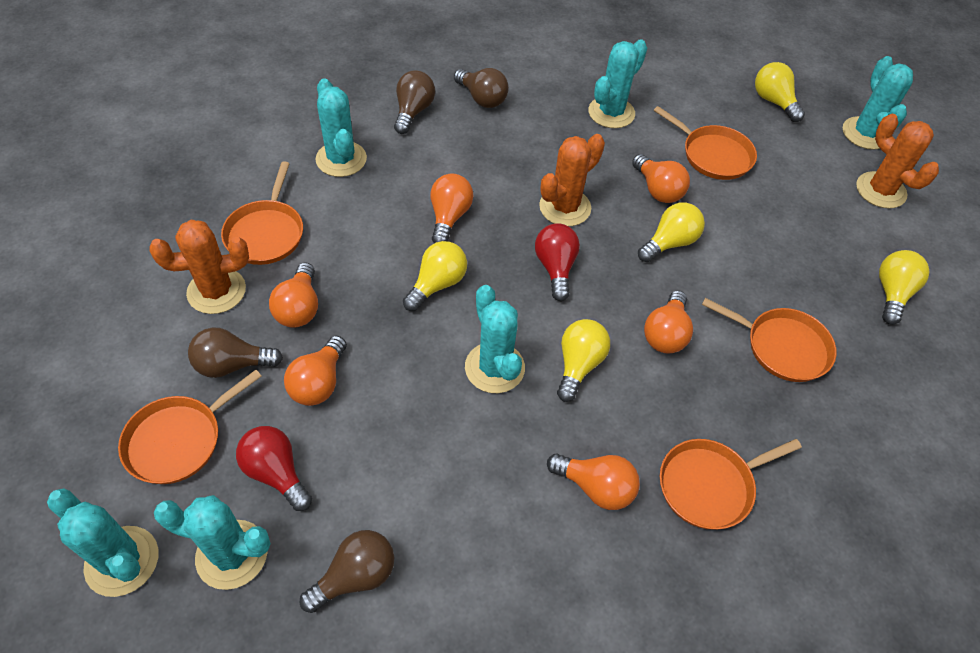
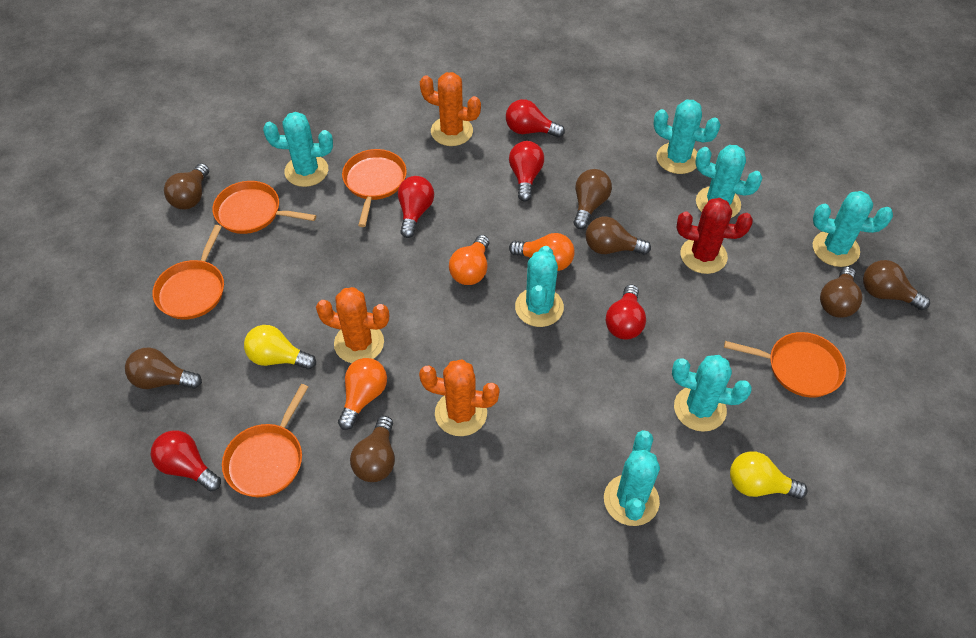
brown light bulb: [188,327,283,378] [300,530,394,613] [394,71,435,134] [454,68,509,108] = 4 -> [125,347,202,389] [164,163,209,209] [350,416,395,482] [574,169,612,229] [586,216,651,255] [820,266,862,318] [863,260,930,310] = 7
orange light bulb: [269,262,318,328] [284,336,347,406] [431,174,473,243] [547,454,640,510] [632,154,690,203] [644,290,693,354] = 6 -> [338,358,387,430] [449,235,489,285] [509,233,575,271] = 3
red cactus: none = 0 -> [677,198,753,274] = 1
red light bulb: [236,426,312,511] [535,223,580,301] = 2 -> [151,430,221,491] [398,176,434,238] [506,99,565,138] [509,141,544,202] [606,284,646,340] = 5
turquoise cactus: [47,488,158,597] [154,495,271,590] [315,78,367,177] [465,285,525,393] [588,39,647,128] [843,56,913,150] = 6 -> [263,112,333,187] [515,246,564,327] [604,430,660,526] [653,100,720,174] [672,355,752,432] [695,145,763,218] [813,191,893,267] = 7
yellow light bulb: [403,241,467,311] [557,319,610,402] [638,202,705,262] [755,62,805,122] [879,250,930,325] = 5 -> [244,325,316,370] [730,451,808,499] = 2

